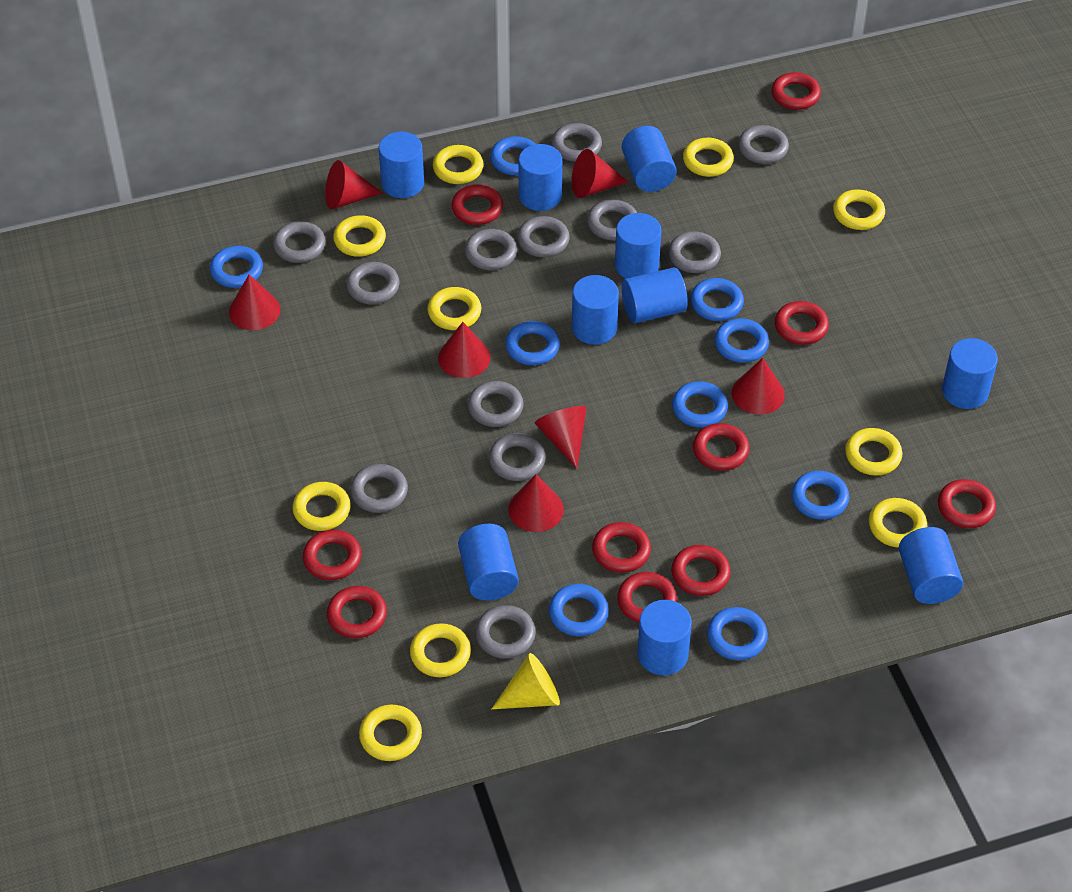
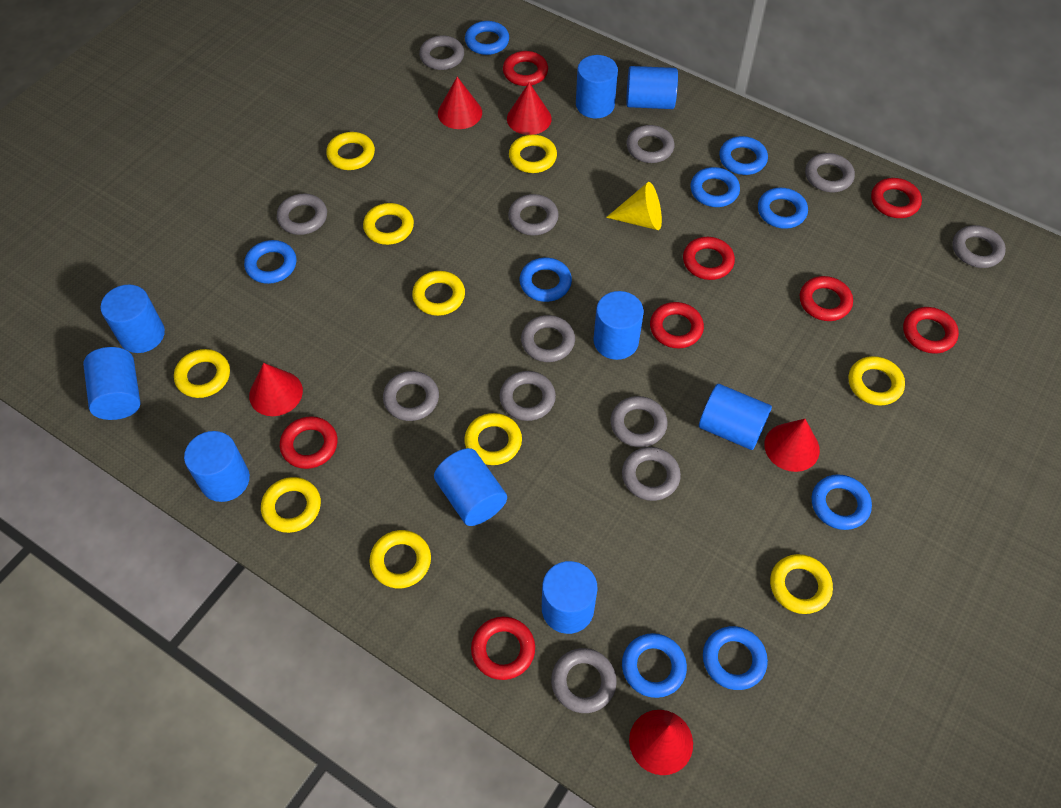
blue cylinder: [379,132,424,198] [458,524,519,601] [518,144,562,211] [572,275,619,345] [615,213,662,279] [622,126,677,192] [622,267,688,323] [637,600,692,676] [899,527,963,604] [942,338,998,409] = 10 -> [83,347,141,420] [101,285,165,353] [184,431,250,502] [434,448,507,526] [542,561,598,634] [576,55,618,118] [593,291,644,360] [626,66,678,109] [699,384,772,450] = 9
red cone: [229,275,280,330] [325,160,382,210] [438,322,491,378] [508,475,564,532] [535,406,587,469] [572,149,628,198] [732,358,785,415] = 7 -> [249,363,303,416] [438,77,482,129] [507,82,552,135] [629,710,693,775] [764,419,820,472] = 5
red ring: [303,530,362,580] [327,586,387,638] [451,185,503,225] [592,522,651,573] [617,572,677,623] [671,545,731,596] [693,423,750,471] [771,72,821,110] [775,301,829,345] [938,479,996,528] = 10 -> [280,416,338,469] [471,617,535,680] [503,51,548,86] [650,302,704,348] [683,237,735,280] [800,276,853,321] [871,178,922,218] [903,307,959,353] = 8

